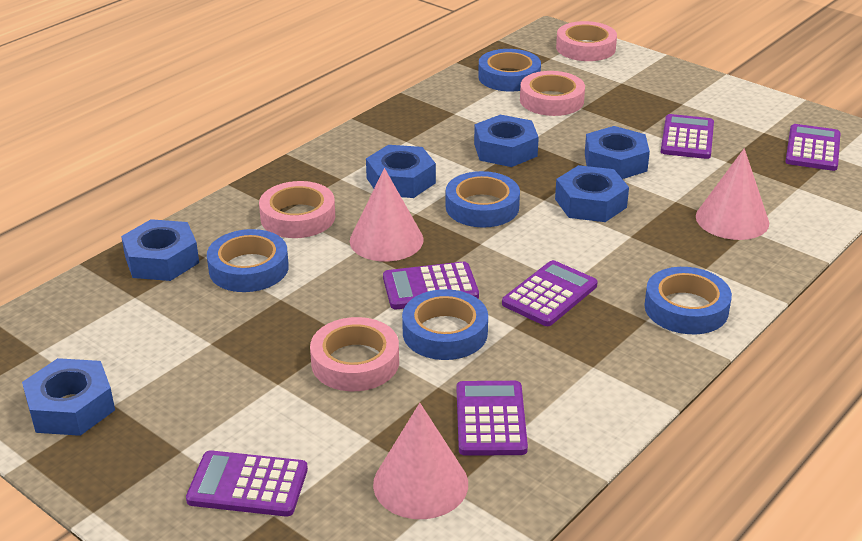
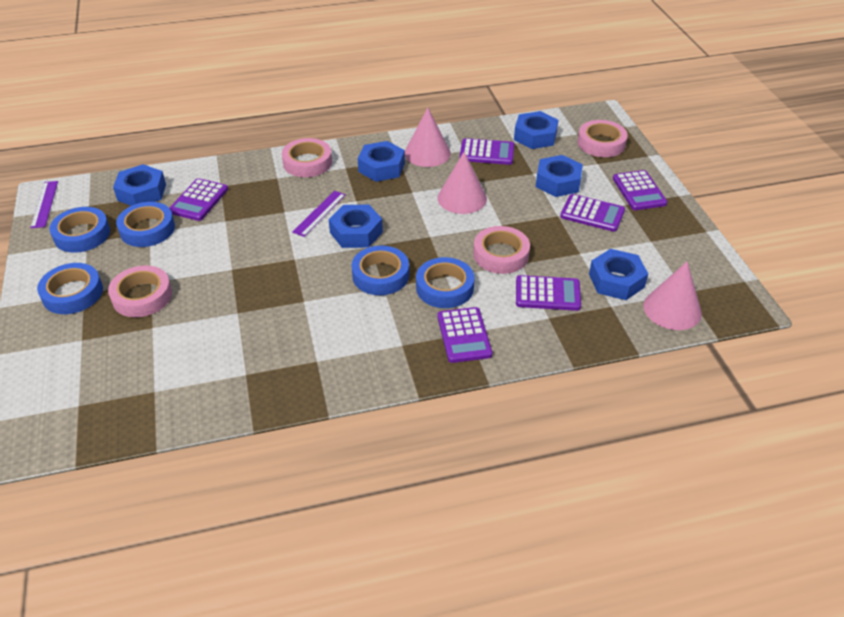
purple ruler: none = 0 -> [30,181,58,228] [292,191,346,237] = 2

